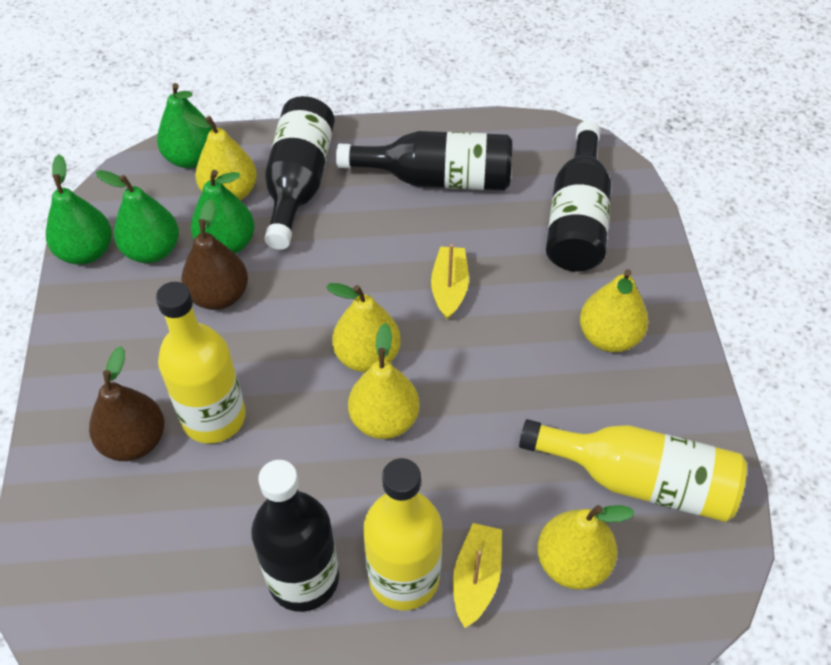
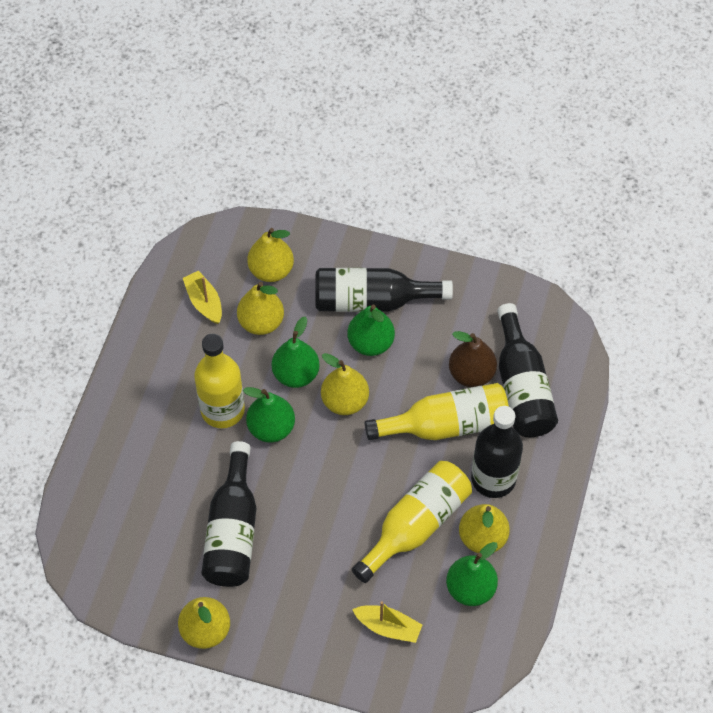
brown pear: [89,346,164,461] [181,199,248,310] = 2 -> [449,331,497,387] = 1

